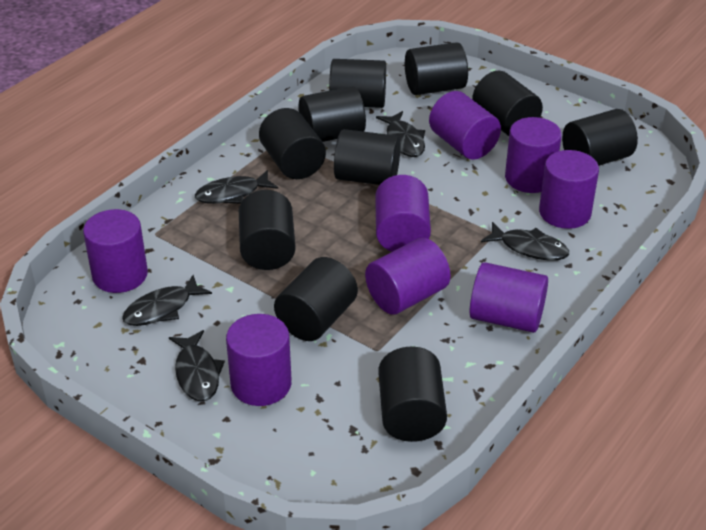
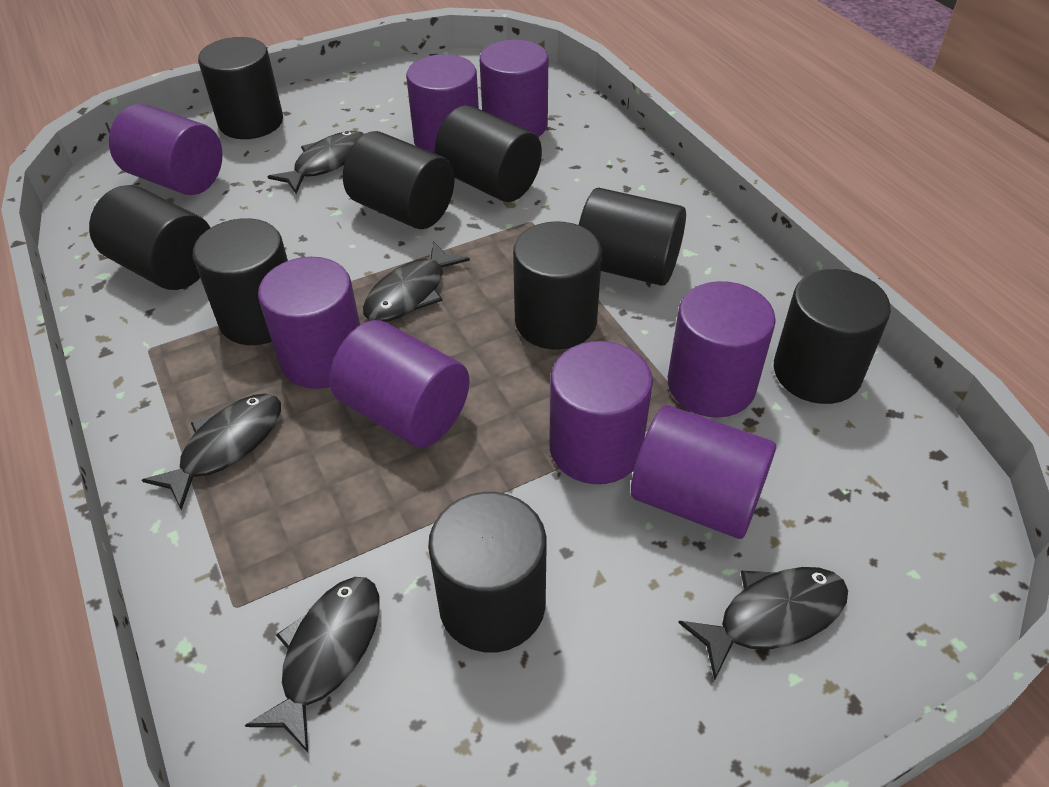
black cylinder: [239,190,296,270] [259,108,326,179] [274,257,358,341] [298,86,366,142] [329,59,386,108] [334,129,400,185] [378,347,447,442] [405,42,468,95] [472,70,543,136] [562,109,638,166] = 10 -> [89,185,210,290] [193,218,288,345] [198,37,283,139] [343,131,455,229] [428,492,547,653] [434,105,542,202] [513,221,602,350] [579,188,686,286] [774,269,891,404] = 9

